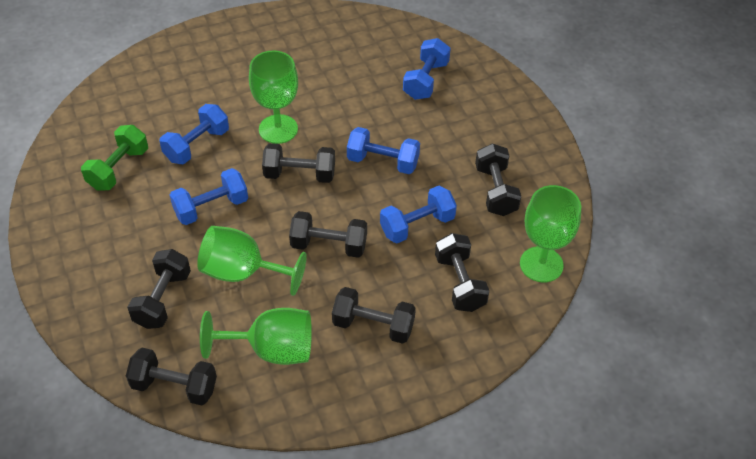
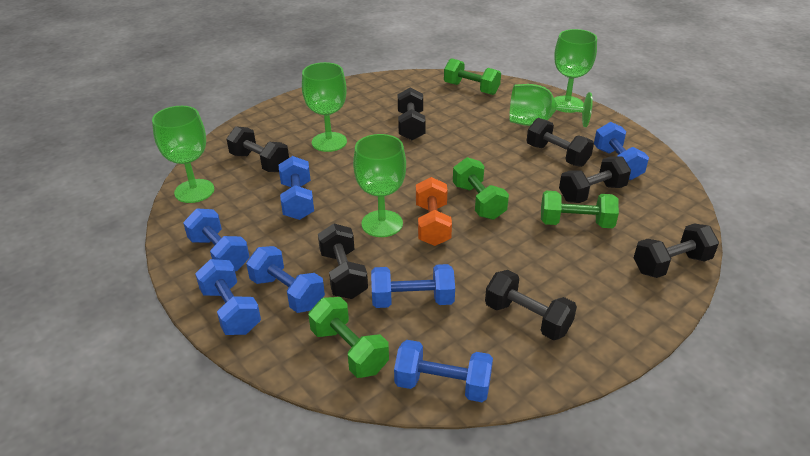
blue dumbbell: [159,104,229,164] [170,168,248,225] [347,127,420,174] [380,186,457,243] [403,38,451,100] = 5 -> [183,208,250,271] [195,259,261,335] [246,246,325,313] [279,156,314,220] [371,264,455,308] [394,340,493,402] [594,122,649,180] = 7
green dumbbell: [81,125,148,190] = 1 -> [308,297,389,378] [444,58,501,95] [453,157,509,220] [541,191,619,228] = 4
green goblet: [197,226,307,296] [200,308,312,365] [249,50,298,144] [520,185,581,282] = 4 -> [152,106,214,203] [302,62,347,152] [353,134,406,237] [509,84,593,127] [554,29,597,113] = 5
orange dumbbell: none = 0 -> [416,177,452,246] = 1

